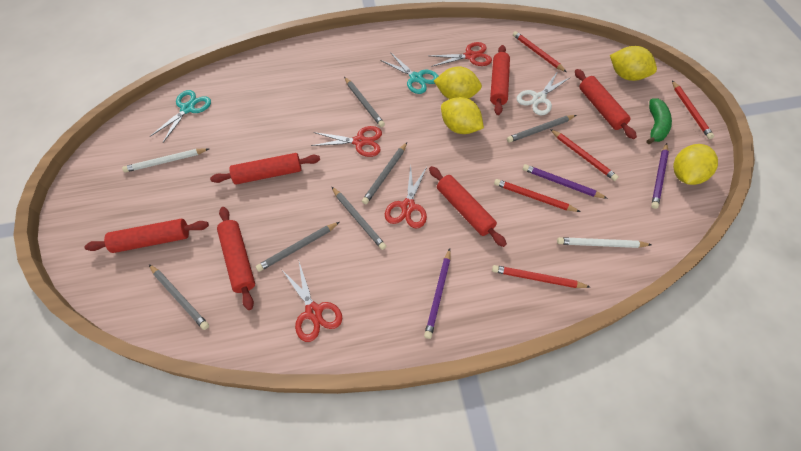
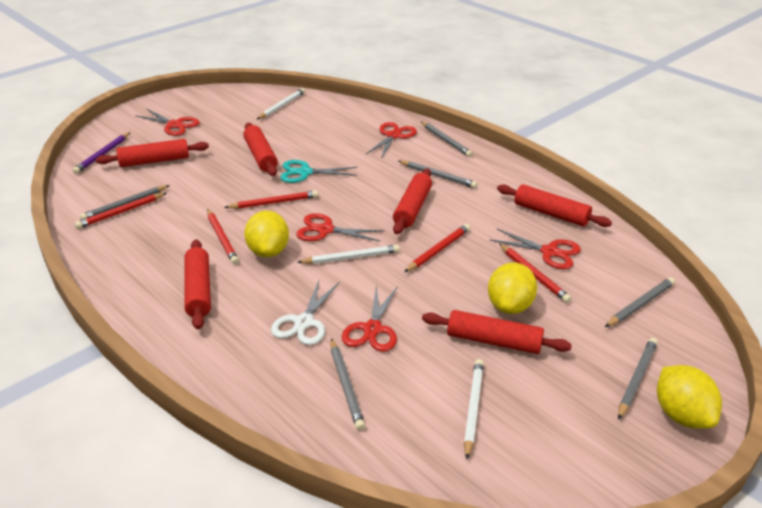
green banana: [647,98,672,144] = 1 -> none = 0
purple pencil: [424,248,451,339] [523,164,608,199] [651,143,669,209] = 3 -> [72,133,130,174] = 1
red scissors: [282,262,342,342] [311,126,382,157] [385,165,427,229] [430,42,492,67] = 4 -> [135,109,200,136] [296,213,385,242] [342,285,398,352] [366,122,417,159] [490,229,581,269] = 5
turquoise scissors: [149,90,211,143] [380,52,438,94] = 2 -> [280,160,357,183] = 1
white pencil: [122,148,209,172] [557,237,651,248] = 2 -> [256,88,305,120] [297,245,400,264] [464,359,484,460] = 3
yellow lemon: [434,67,482,99] [441,97,484,134] [610,46,657,81] [673,144,718,185] = 4 -> [244,211,289,257] [488,262,537,314] [657,365,722,429] = 3

